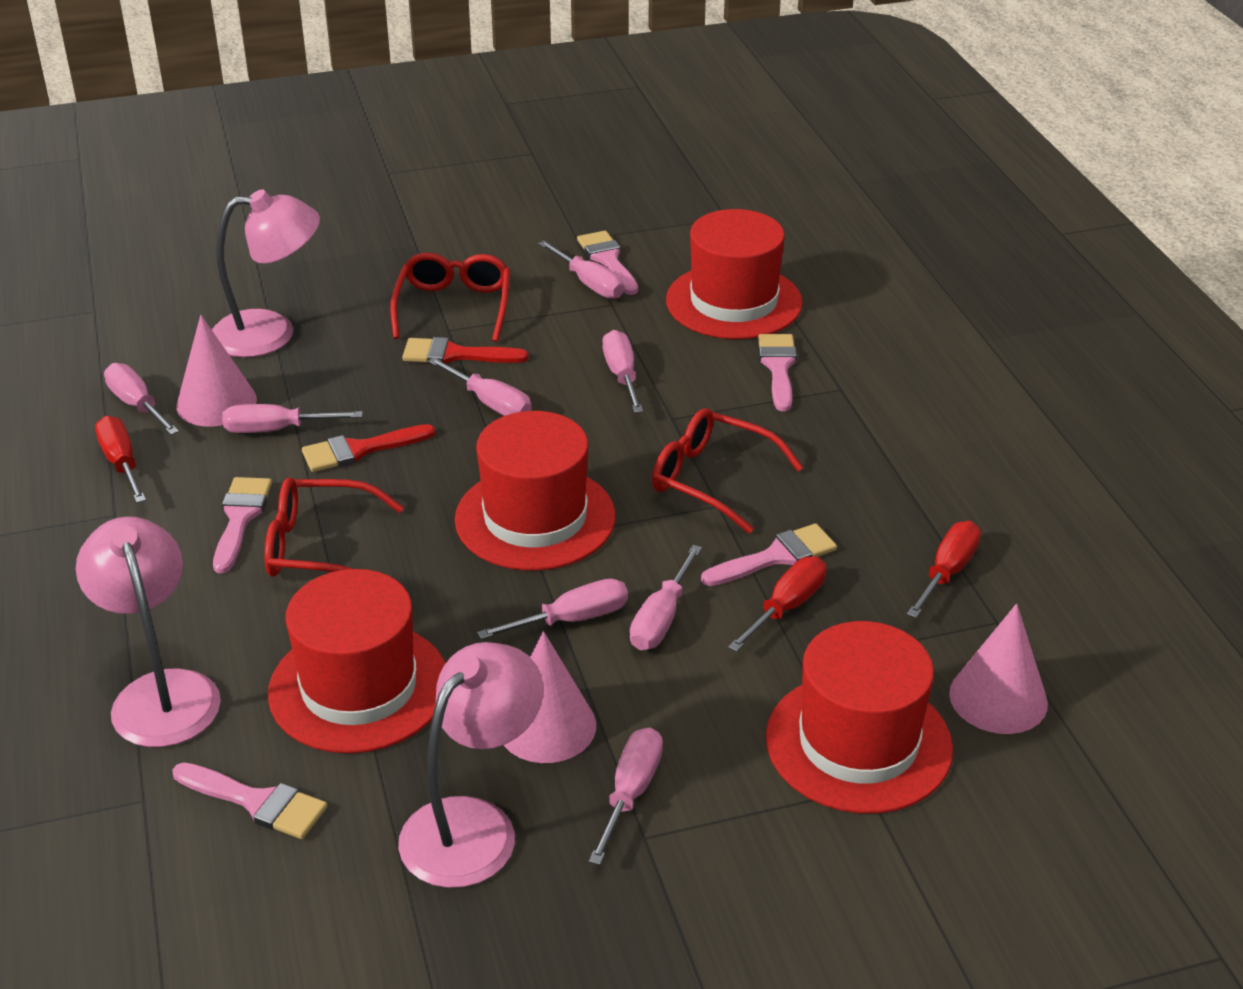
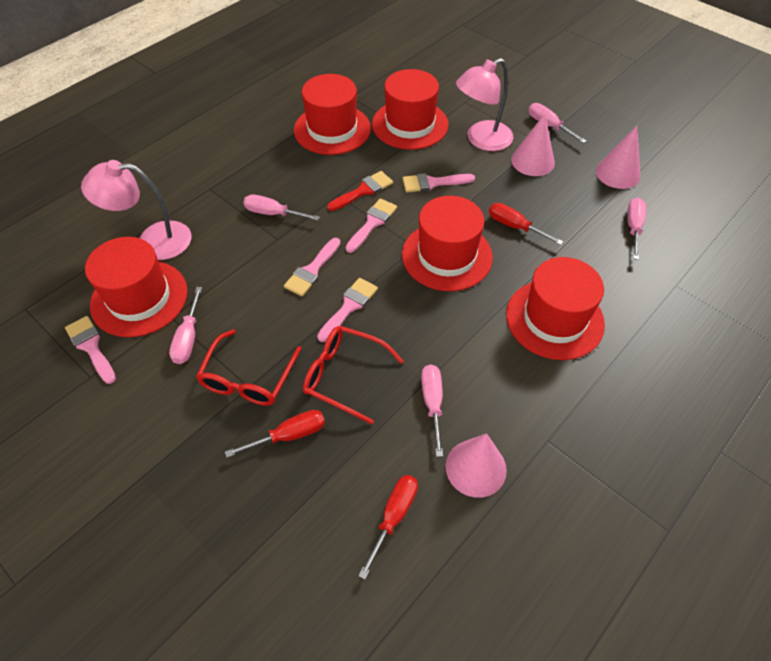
pink lamp: [76,516,221,747] [212,189,320,357] [398,642,543,888] = 3 -> [81,160,191,260] [456,58,513,151] = 2
pink screwdriver: [104,363,179,435] [222,404,363,433] [428,357,532,416] [477,579,628,639] [538,241,625,299] [589,727,663,865] [603,330,643,413] [630,545,702,650] = 8 -> [169,287,202,364] [243,195,320,221] [421,364,443,457] [529,103,586,143] [627,197,646,260] = 5
red brush: [302,424,436,472] [402,337,529,364] = 2 -> [327,171,393,211] = 1
red glasses: [265,477,404,577] [390,253,510,342] [652,408,803,533] = 3 -> [196,329,302,406] [303,326,403,424] = 2
red hat: [268,569,446,753] [455,411,616,571] [666,209,803,339] [766,621,953,814] = 4 -> [85,237,188,337] [294,74,371,155] [372,69,449,150] [402,196,493,291] [506,257,605,360] = 5

